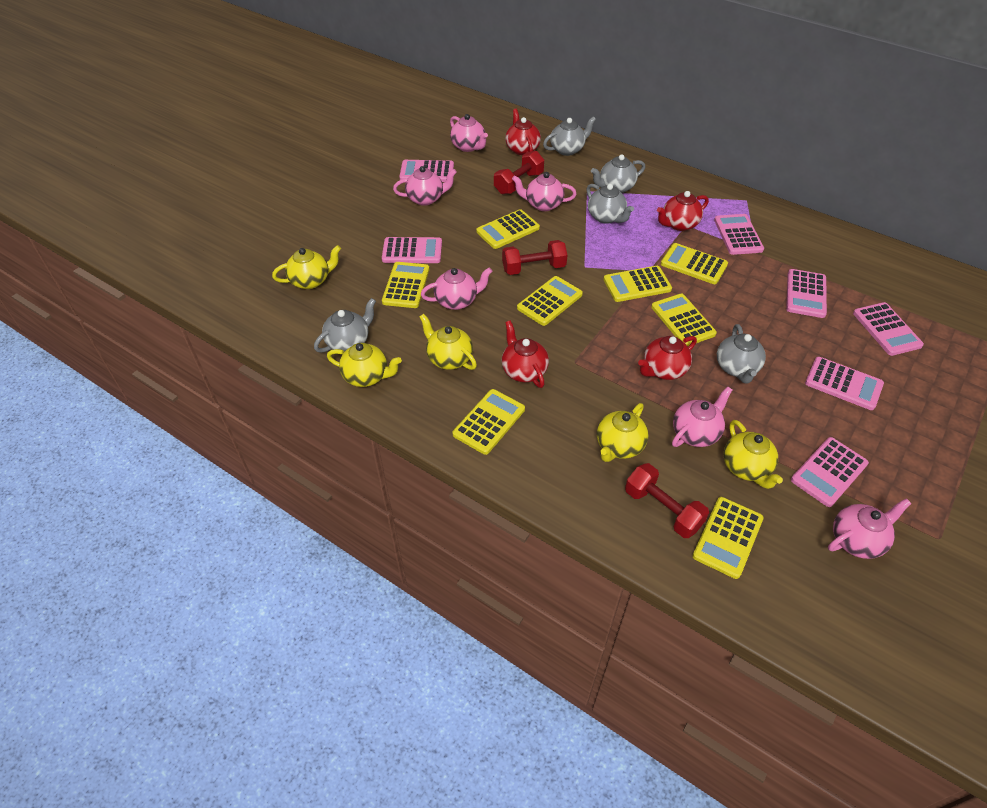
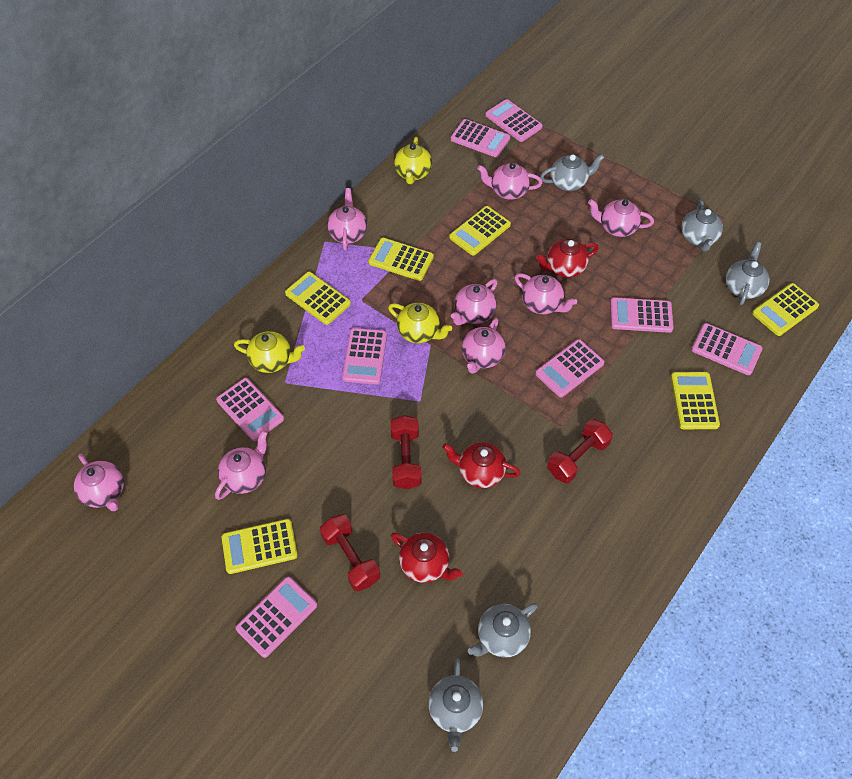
pink calculator: [382,237,442,263] [399,160,454,182] [714,214,764,255] [786,269,827,318] [791,437,869,507] [805,357,884,410] [853,302,924,356] = 7 -> [216,378,284,441] [236,577,317,658] [342,328,387,384] [451,119,510,157] [485,99,543,142] [535,339,605,397] [610,297,674,333] [691,323,763,375] = 8
pink teapot: [393,166,457,206] [421,268,492,310] [450,114,488,152] [512,172,577,211] [672,387,732,447] [828,498,912,559] = 6 -> [74,454,124,511] [215,430,268,500] [327,188,367,250] [451,279,497,325] [462,318,506,374] [477,163,543,200] [515,273,577,314] [588,199,654,237] = 8
red teapot: [502,321,549,388] [505,109,541,155] [638,336,697,380] [657,191,709,231] = 4 -> [391,533,463,583] [442,442,521,488] [536,239,599,278] = 3
yellow calculator: [382,262,430,308] [453,389,525,455] [476,209,540,249] [517,276,583,326] [604,266,672,302] [651,294,717,346] [661,243,728,284] [693,497,764,579] = 8 -> [222,519,298,574] [285,272,351,325] [368,238,434,281] [449,206,511,256] [671,372,720,429] [752,283,819,336] = 6
yellow teapot: [272,245,341,289] [327,343,402,387] [420,314,477,370] [597,403,649,462] [724,420,783,489] = 5 -> [234,331,305,373] [388,303,452,343] [394,137,432,184] = 3

